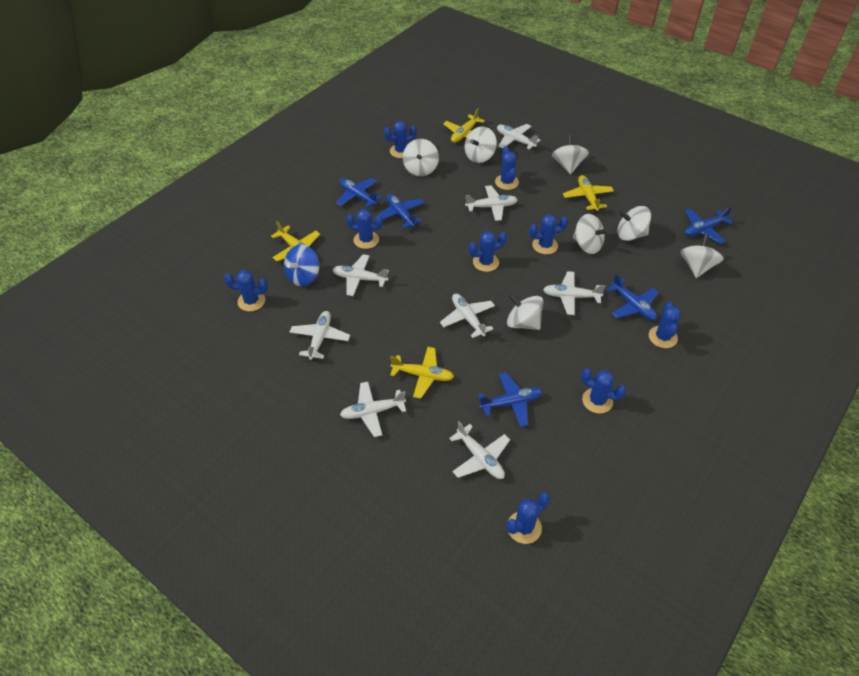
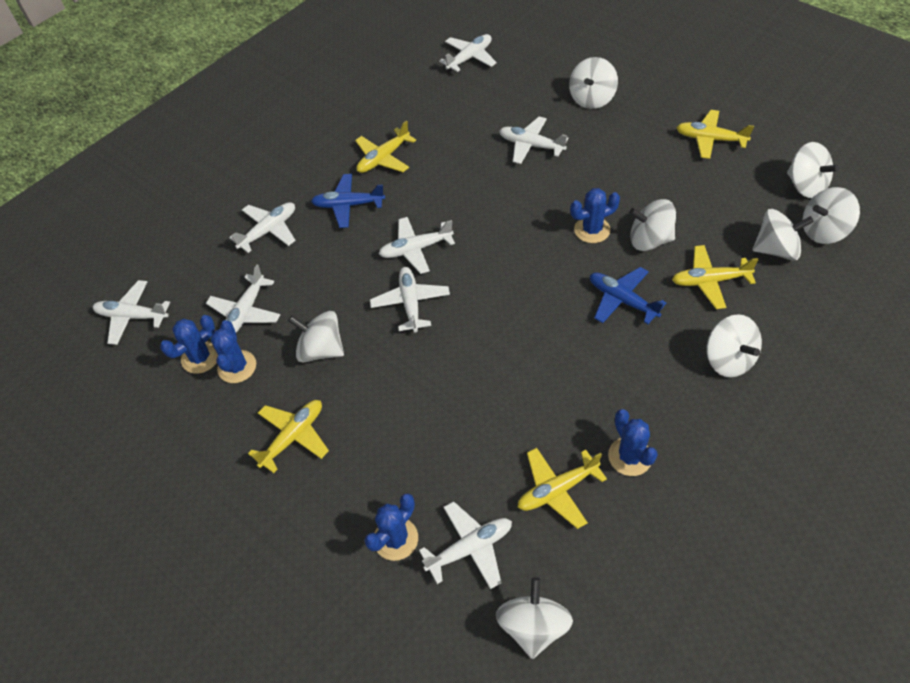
blue cactus: [224,270,268,311] [346,209,383,249] [384,121,417,158] [468,231,507,272] [495,146,519,190] [506,492,550,544] [529,214,568,254] [581,368,626,414] [649,301,681,348] = 9 -> [160,315,218,374] [211,320,256,383] [364,494,418,561] [570,188,620,243] [608,409,658,476] = 5
blue plane: [336,178,382,208] [376,194,424,228] [478,372,543,427] [607,274,659,321] [684,207,733,244] = 5 -> [311,174,385,228] [590,267,666,324] = 2
blue spinning top: [284,244,319,286] = 1 -> none = 0
white spinning top: [403,139,439,176] [465,127,497,163] [507,293,543,330] [552,134,589,174] [573,214,609,254] [617,206,651,241] [681,234,724,278] = 7 -> [288,311,344,363] [496,577,573,659] [569,57,618,109] [629,199,676,251] [707,314,762,377] [752,209,814,261] [787,142,840,198] [803,187,860,244] = 8
yellow plane: [271,221,320,261] [390,347,454,399] [443,108,485,143] [563,175,614,211] = 4 -> [248,400,329,473] [355,120,416,173] [517,448,607,529] [672,245,759,309] [676,110,754,159] = 5

